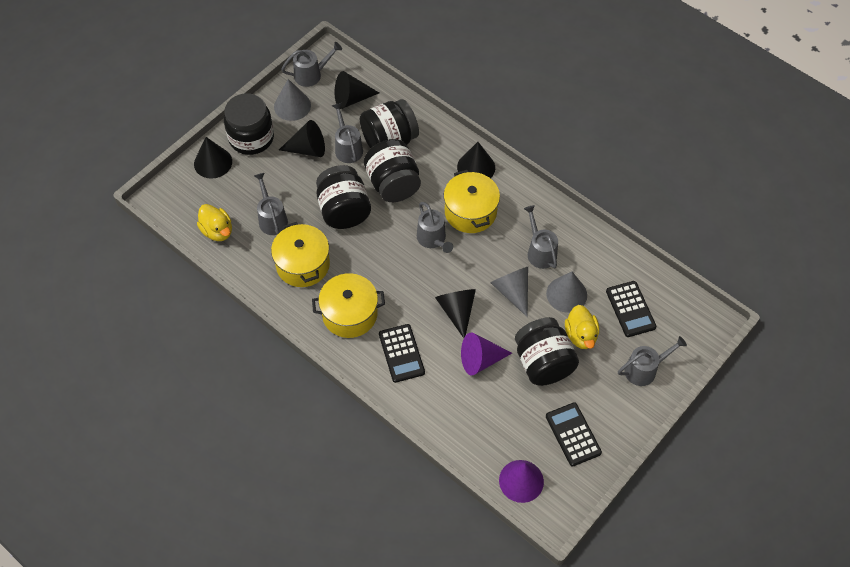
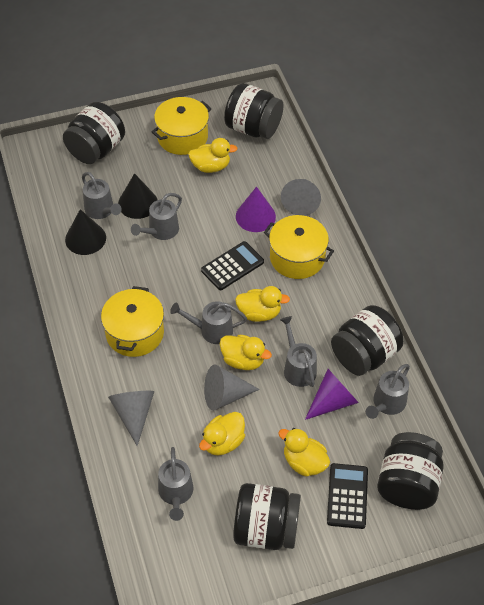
black calculator: [379,324,425,383] [546,403,602,467] [606,281,656,337] = 3 -> [201,241,264,290] [327,463,368,529] = 2
black cone: [194,137,232,179] [279,120,325,157] [335,71,379,109] [435,289,476,338] [457,142,495,178] = 5 -> [65,209,106,255] [118,173,157,219] = 2
yellow duck: [197,204,232,241] [565,305,599,349] = 2 -> [188,138,238,173] [199,412,245,456] [220,335,272,370] [235,286,290,322] [278,428,330,477] = 5

